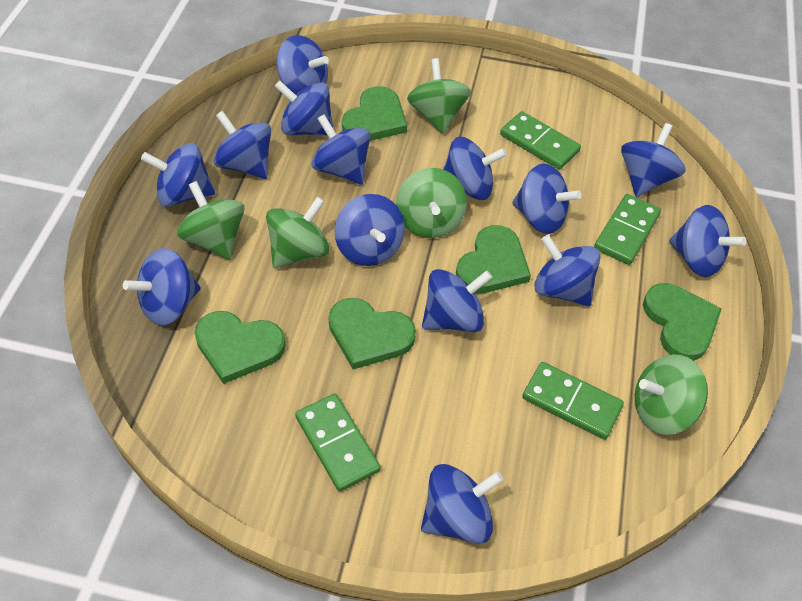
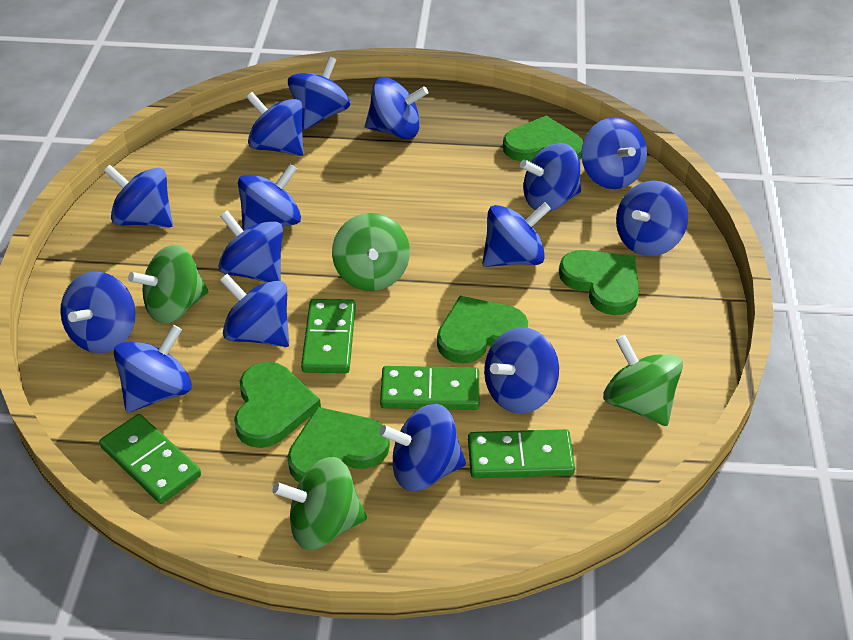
blue spinning top: [123,248,201,325] [141,143,215,207] [213,111,271,179] [275,80,334,136] [277,35,329,95] [311,114,371,184] [334,194,405,266] [421,464,503,544] [422,269,493,332] [443,137,507,200] [512,164,582,234] [534,235,601,306] [621,123,686,197] [669,205,747,277] = 14 -> [60,271,136,353] [104,165,173,227] [114,325,192,413] [218,210,283,282] [220,274,289,347] [238,164,301,231] [246,92,304,156] [288,57,350,130] [365,77,428,139] [379,404,466,491] [482,202,551,267] [484,327,559,414] [520,143,581,212] [581,117,647,189] [616,181,688,256] = 15
green spinning top: [177,181,245,260] [266,197,329,268] [396,168,467,238] [407,58,471,134] [635,354,708,435] = 5 -> [128,245,208,324] [272,457,367,550] [332,213,410,291] [603,335,683,426] = 4

